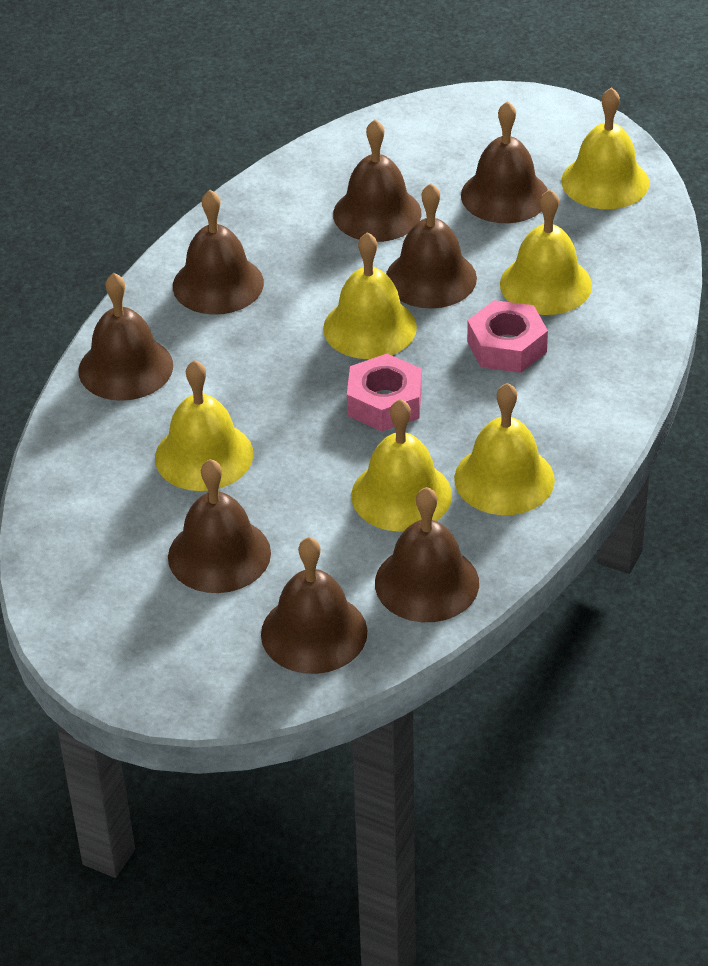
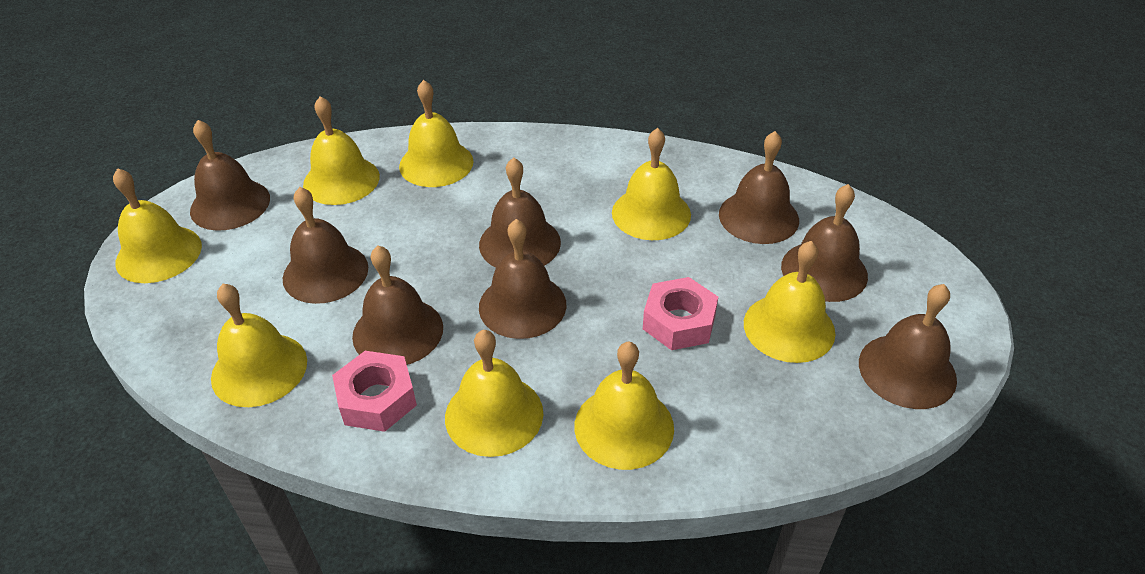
yellow bell: [155,360,254,491] [323,232,417,359] [351,399,452,532] [454,383,555,515] [500,189,592,315] [561,87,649,209] = 6 -> [113,168,202,283] [211,284,307,407] [303,96,380,205] [399,80,474,187] [445,330,543,457] [574,342,674,470] [612,128,691,240] [744,241,835,363] = 8

